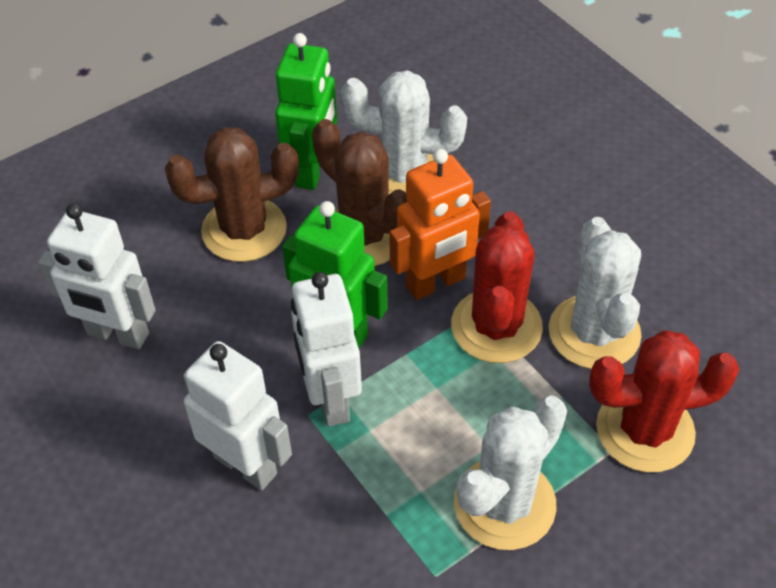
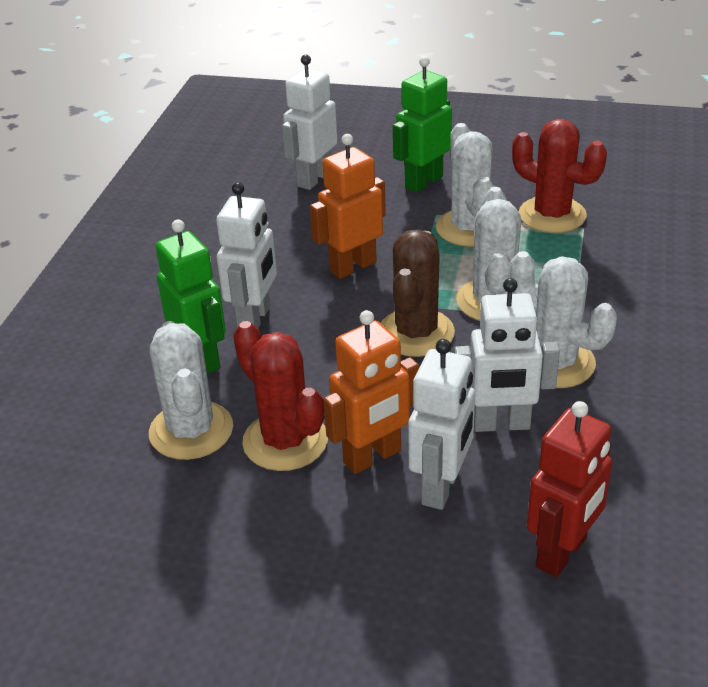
brown cactus: [165,127,299,262] [312,119,407,266] = 2 -> [381,230,455,357] = 1
orange robot: [389,149,491,300] = 1 -> [310,134,386,279] [323,310,419,474] = 2
red robot: none = 0 -> [527,401,612,577] = 1
white cactus: [341,70,467,194] [454,396,567,550] [549,217,642,369] = 3 -> [149,321,233,460] [436,123,495,247] [456,187,521,321] [510,251,617,388] = 4
white robot: [38,203,156,349] [183,341,292,491] [291,272,362,427] = 3 -> [216,182,277,328] [282,54,338,190] [408,339,475,510] [454,278,560,432] = 4

